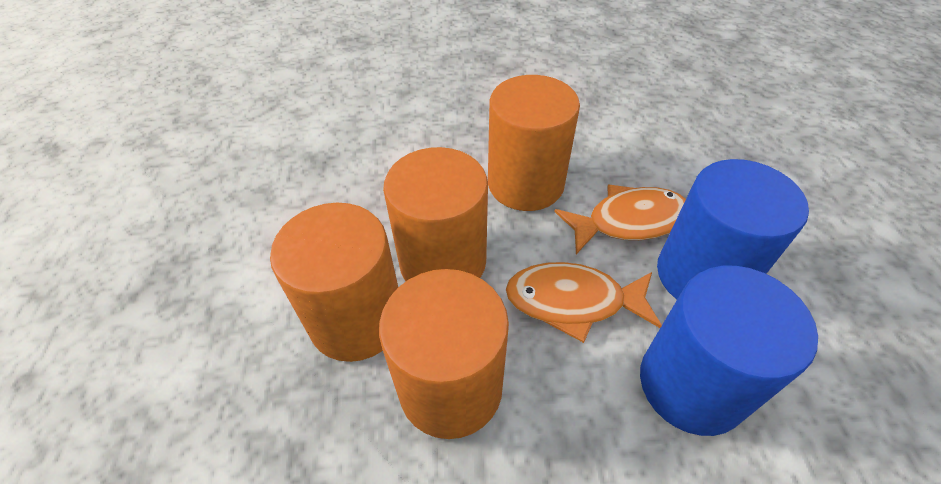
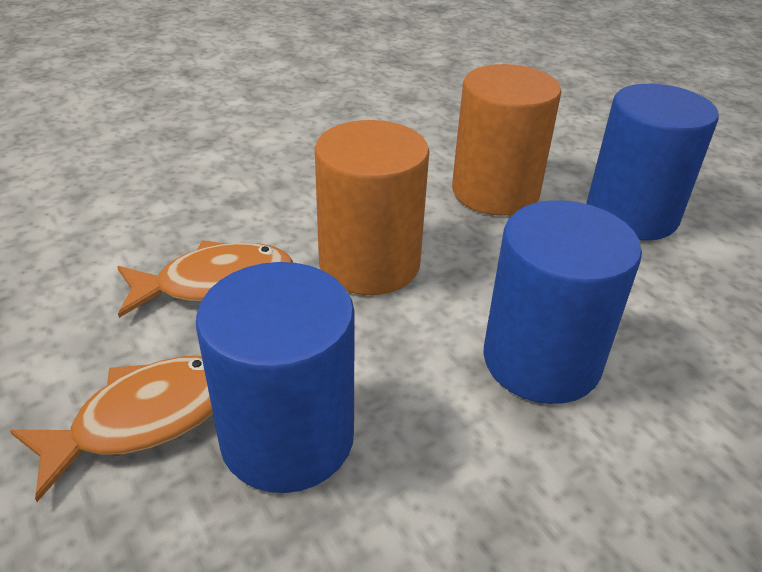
blue cylinder: [640,266,818,436] [657,159,809,299] = 2 -> [196,262,355,493] [483,200,642,404] [586,84,719,240] = 3
orange cylinder: [270,203,398,362] [379,269,509,439] [383,147,488,281] [488,75,580,211] = 4 -> [315,120,429,295] [452,64,562,216] = 2

